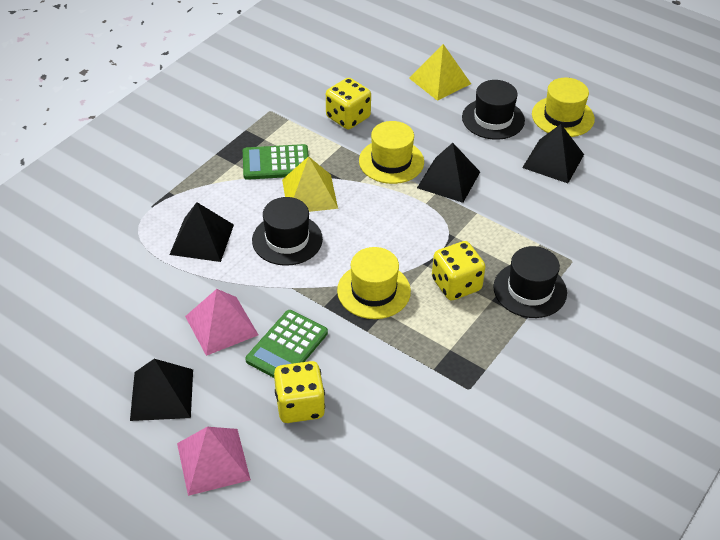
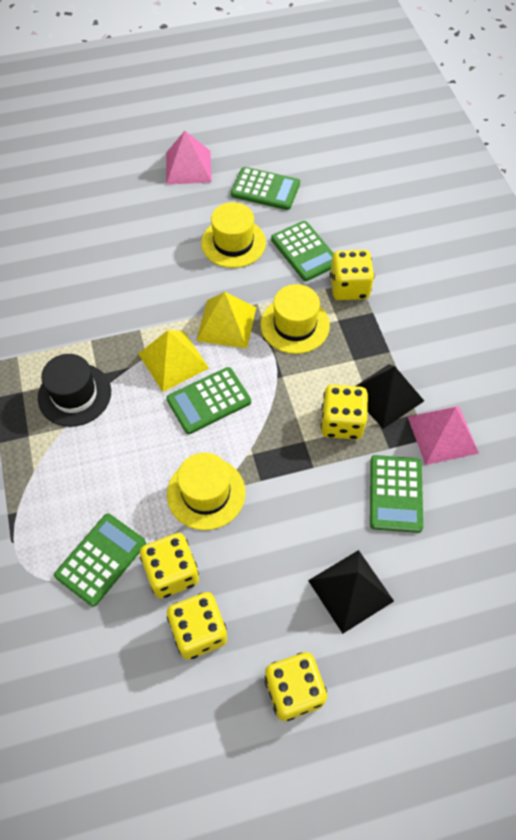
black hat: [252,197,323,266] [462,80,525,140] [493,246,567,318] = 3 -> [38,354,111,427] = 1
black pyramid: [130,359,193,421] [170,202,234,262] [417,143,480,203] [522,124,584,183] = 4 -> [308,550,394,634] [356,364,424,429] = 2
green calculator: [243,144,309,180] [245,310,328,378] = 2 -> [54,514,146,607] [166,367,251,434] [231,167,300,210] [271,221,334,281] [370,455,423,533] = 5
yellow dice: [274,361,325,423] [326,78,371,129] [432,241,485,300] = 3 -> [140,533,199,599] [167,592,227,660] [265,652,327,721] [321,385,368,440] [330,250,374,300] = 5

